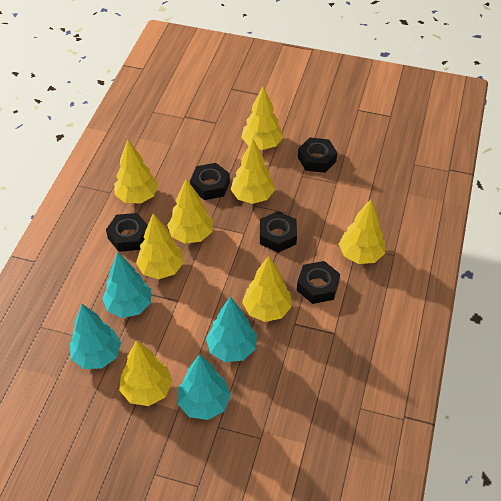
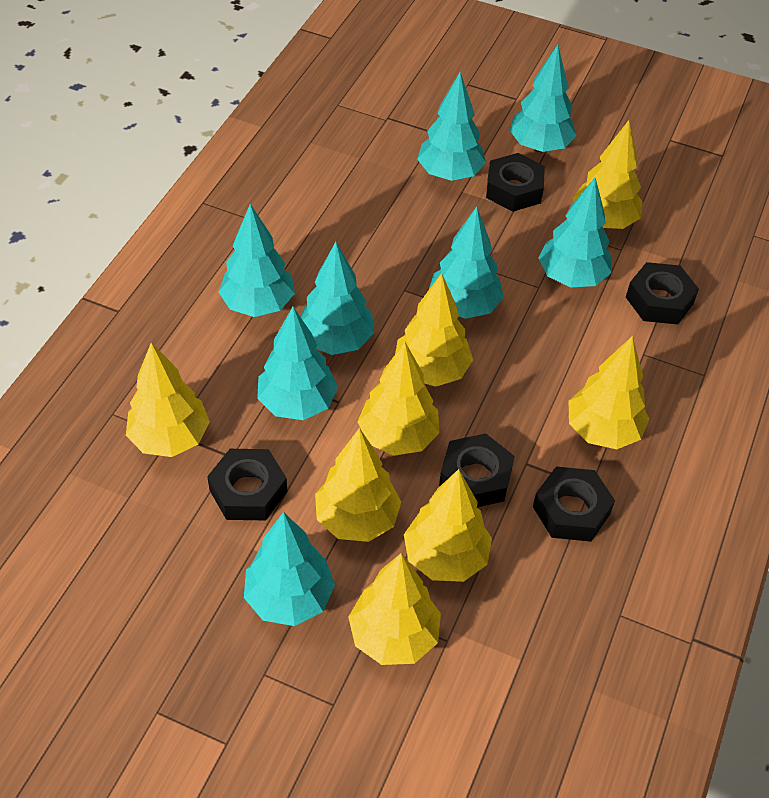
turquoise tree: [70,304,121,369] [102,252,151,318] [178,354,231,420] [206,296,257,362] = 4 -> [219,204,295,317] [244,512,335,626] [257,307,338,420] [301,242,374,355] [417,72,486,181] [429,206,504,319] [509,45,576,152] [539,178,612,288] = 8

